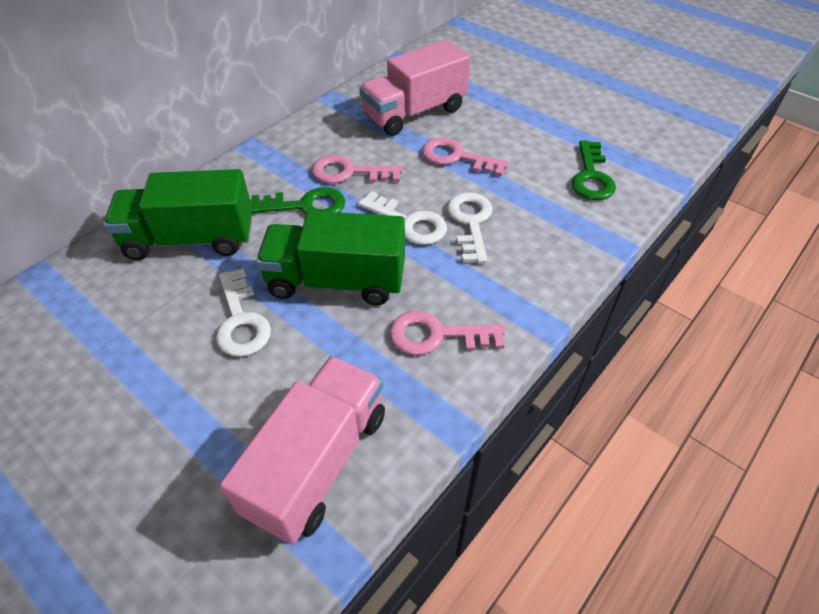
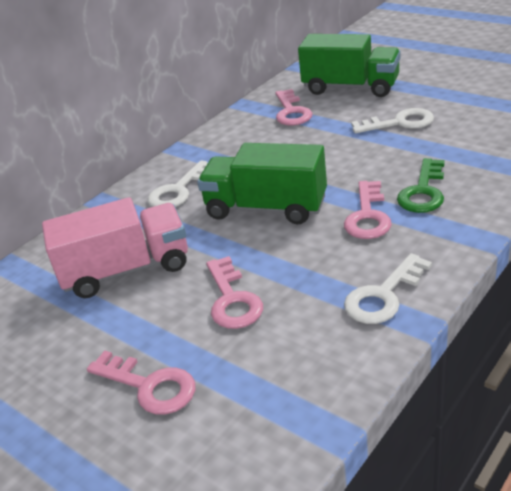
green key: [251,187,345,214] [571,140,616,200] = 2 -> [397,158,445,213] = 1
pink key: [312,155,403,183] [390,311,505,355] [422,138,509,176] = 3 -> [87,351,195,415] [206,256,263,329] [276,89,312,126] [344,181,392,239] = 4
pink truck: [220,356,385,545] [359,39,471,136] = 2 -> [42,197,188,298] = 1

